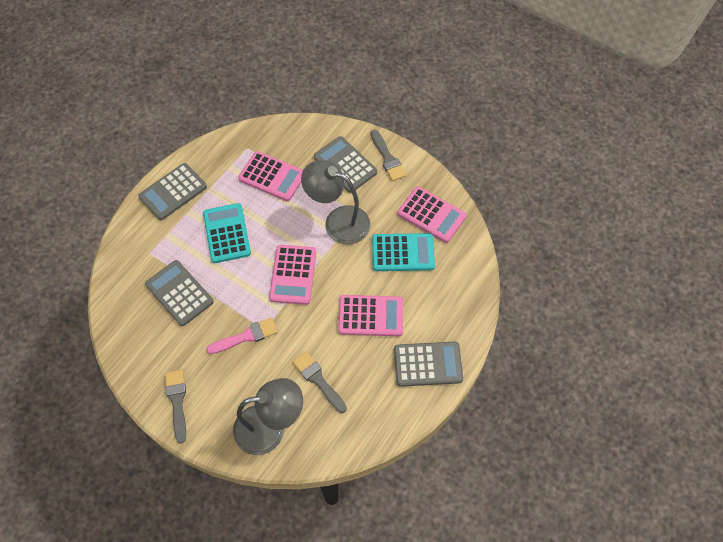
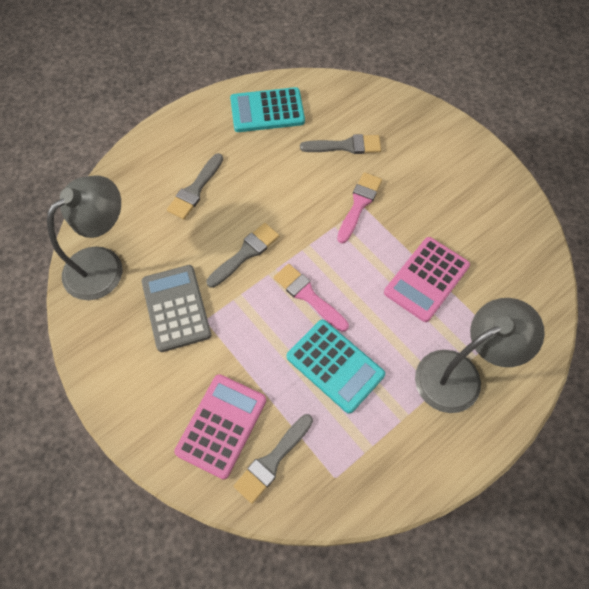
grey brush: [165,369,186,444] [293,351,347,413] [371,130,406,181] = 3 -> [167,153,223,219] [206,223,279,288] [234,414,313,504] [300,134,381,154] = 4
grey calculator: [138,163,207,220] [145,260,214,326] [314,136,377,193] [394,342,463,387] = 4 -> [142,265,211,352] = 1
pink brush: [206,317,278,354] = 1 -> [274,264,349,332] [337,172,382,243] = 2
pink calculator: [238,151,303,201] [269,245,316,305] [338,295,403,336] [397,186,467,243] = 4 -> [174,374,266,480] [384,237,470,322] = 2

